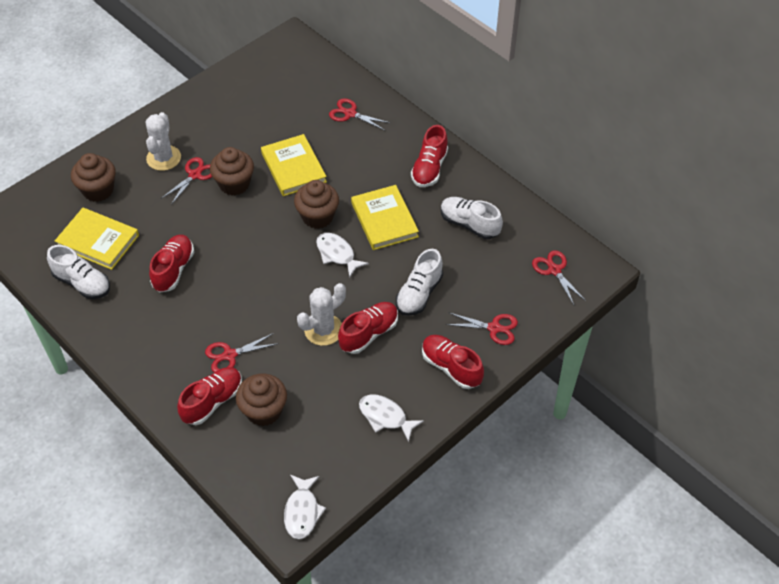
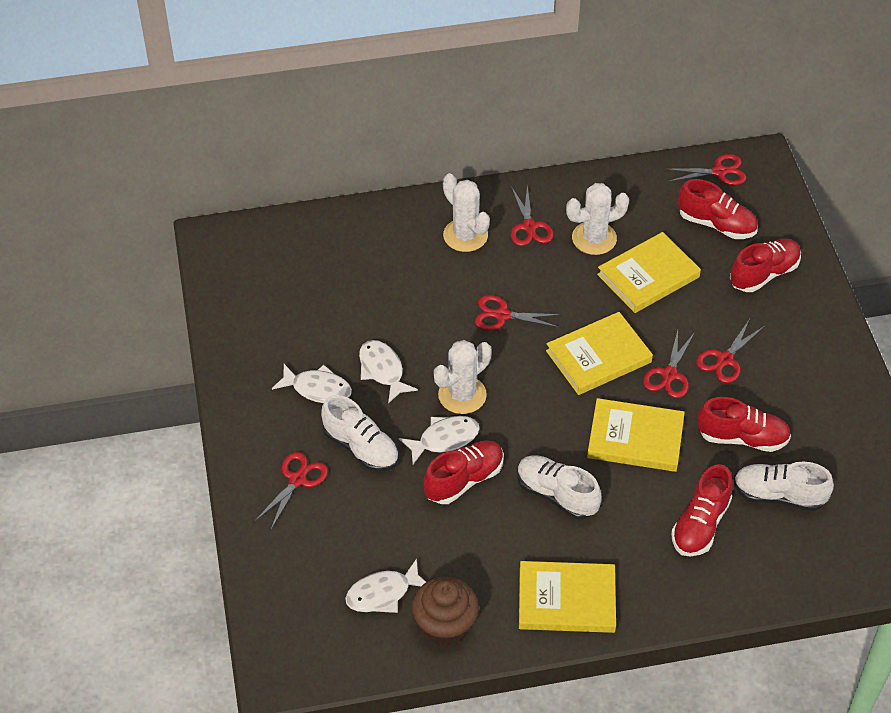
brown cupcake: [71,153,116,202] [210,147,254,196] [236,374,287,426] [294,180,339,229] = 4 -> [412,577,479,645] = 1
red scissors: [162,157,212,205] [205,333,279,372] [329,98,390,130] [446,312,518,345] [532,250,586,305] = 5 -> [255,452,328,529] [475,295,561,331] [511,185,554,246] [643,330,695,398] [665,154,746,185] [696,319,765,383] = 6
white cactus: [146,112,181,171] [297,283,346,346] = 2 -> [434,340,492,414] [443,173,490,252] [566,183,629,255] = 3
white fish: [284,475,326,539] [316,233,369,278] [359,395,424,442] = 3 -> [272,364,352,403] [345,559,426,613] [359,340,418,404] [399,416,480,464] = 4
yellow book: [55,208,139,270] [261,134,327,196] [351,185,419,250] = 3 -> [519,561,616,633] [546,312,653,395] [587,398,685,472] [597,232,701,313] = 4

